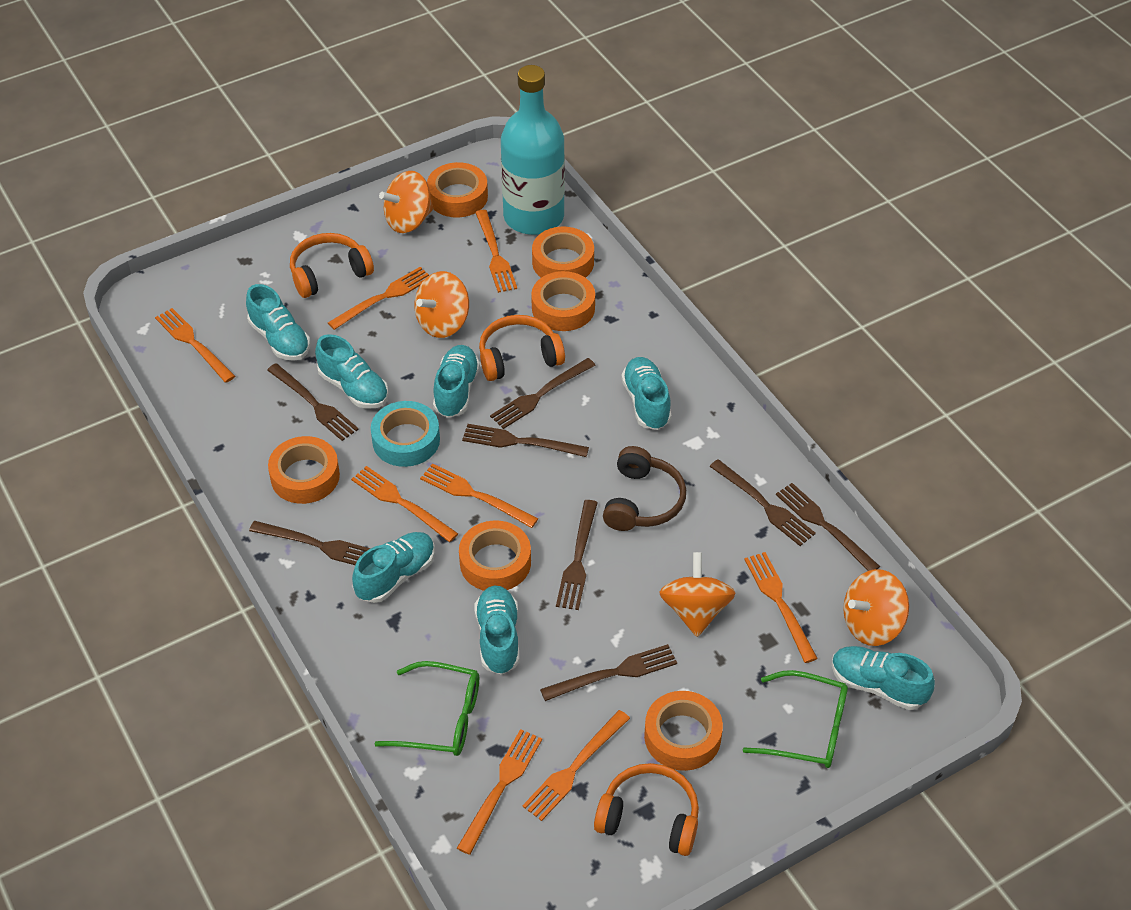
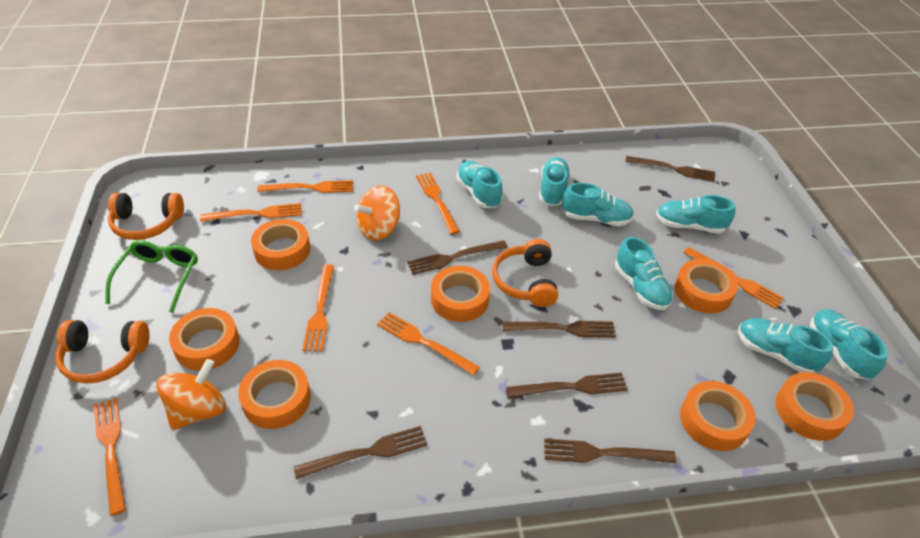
brown fork: [249,521,370,565] [267,363,359,441] [462,424,589,457] [490,358,595,429] [540,644,677,701] [556,500,598,610] [709,459,816,546] [776,483,880,571] = 8 -> [294,426,427,479] [407,240,508,275] [503,321,616,338] [506,373,628,398] [544,439,676,464] [625,156,715,182] = 6
brown headphones: [603,446,686,531] = 1 -> none = 0
green glasses: [374,661,479,756] [743,670,848,768] = 2 -> [105,240,198,313] = 1
orange fork: [155,308,235,383] [328,267,429,330] [351,466,458,542] [420,463,539,528] [457,729,542,855] [475,210,517,293] [522,710,630,821] [744,552,818,663] = 8 -> [93,398,126,516] [200,203,302,222] [257,180,353,193] [302,264,334,352] [377,312,480,375] [416,172,460,234] [683,247,784,309] = 7
orange spinning top: [379,171,433,233] [415,271,469,338] [659,552,735,637] [843,569,909,646] = 4 -> [156,359,226,431] [354,185,400,241] = 2
orange tape: [268,436,340,504] [427,162,488,218] [459,520,531,591] [531,271,595,331] [532,227,594,278] [644,691,723,771] = 6 -> [169,308,240,371] [238,360,311,429] [251,219,310,270] [431,266,490,322] [675,259,738,314] [680,381,756,451] [776,372,854,441] = 7
turquoise bottle: [501,65,565,235] = 1 -> none = 0
turquoise tape: [371,401,440,467] = 1 -> none = 0

